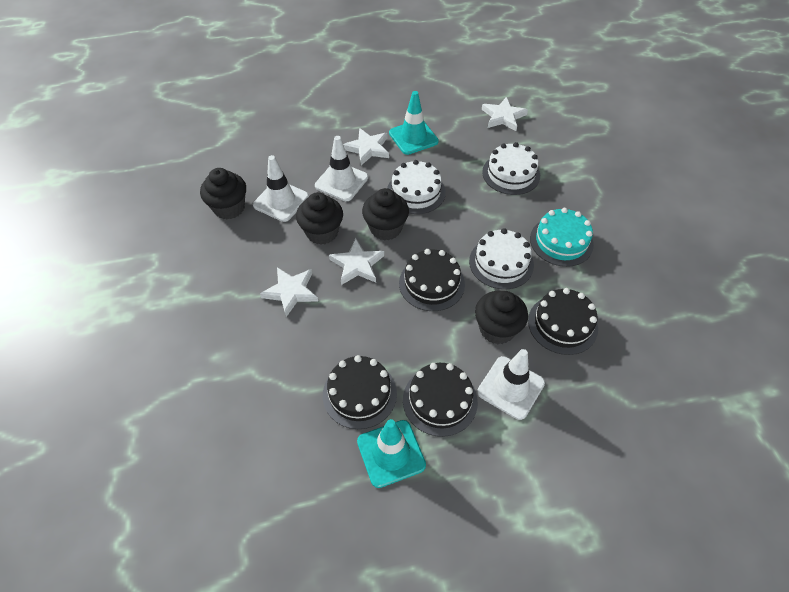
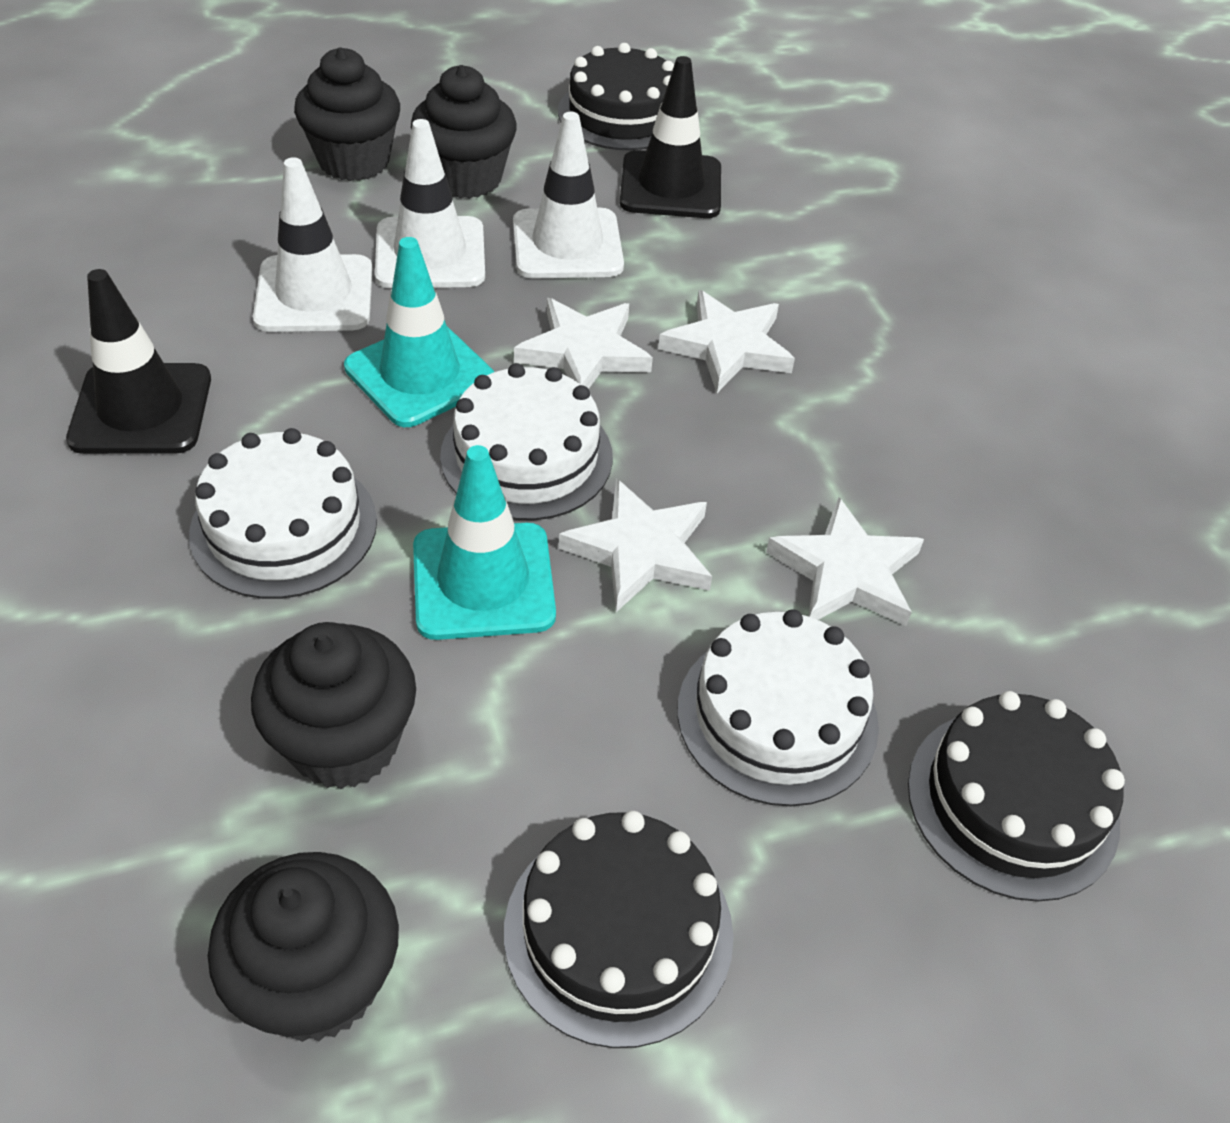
black cake: [323,355,397,429] [399,249,465,311] [403,363,478,437] [528,288,598,355] = 4 -> [504,811,734,1048] [558,43,674,150] [908,691,1125,902] = 3
black traffic cone: none = 0 -> [66,269,211,454] [620,56,721,218] = 2
turquoise cake: [530,208,594,267] = 1 -> none = 0

